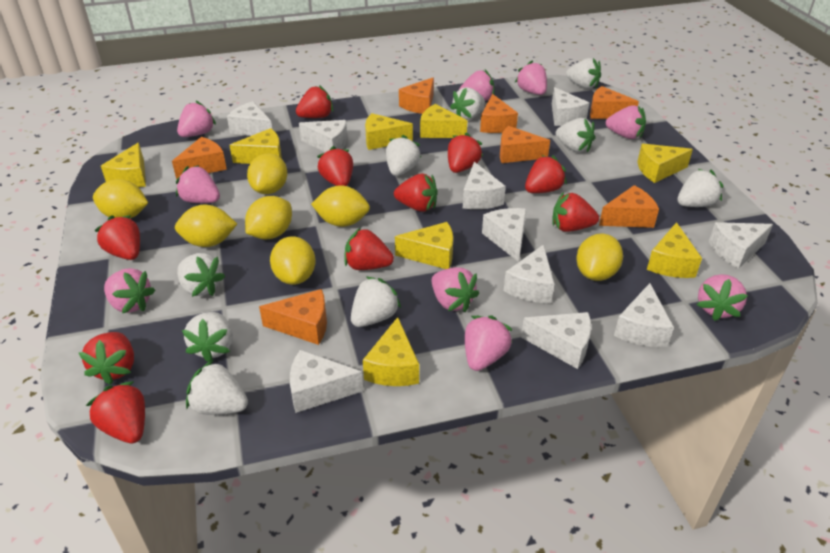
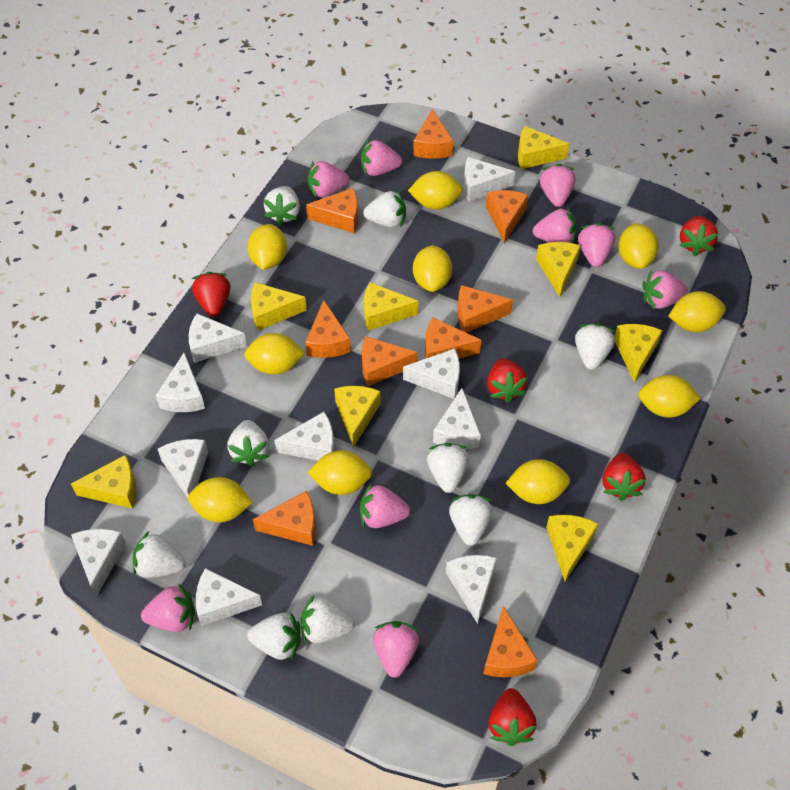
orange cheese: [172,137,227,179] [259,289,327,345] [399,77,434,114] [480,94,518,133] [500,126,550,163] [590,86,639,119] [599,185,659,228] = 7 -> [253,491,316,546] [305,300,351,358] [306,188,358,233] [362,336,418,386] [413,108,453,159] [425,317,481,359] [457,285,513,333] [483,606,538,677] [486,190,528,243] = 9
red strawberry: [79,332,134,385] [86,381,145,443] [94,215,140,260] [296,85,333,118] [317,146,353,186] [344,228,394,270] [394,174,438,212] [448,133,483,173] [525,155,567,193] [552,192,599,232] = 10 -> [192,272,231,317] [487,358,528,403] [488,688,537,746] [602,453,646,501] [679,216,718,256] = 5
yellow lemon: [93,179,148,219] [175,205,237,247] [245,196,292,239] [247,153,287,194] [270,236,316,285] [311,185,370,227] [576,233,623,281] = 7 -> [188,477,253,522] [244,333,305,375] [247,224,287,270] [307,450,372,495] [408,171,463,210] [413,245,452,292] [506,459,570,504] [618,223,659,269] [638,375,701,418] [669,291,726,332] = 10

